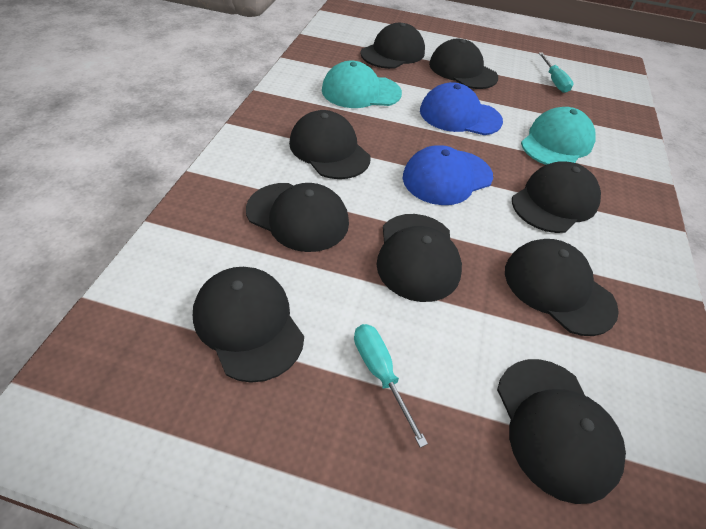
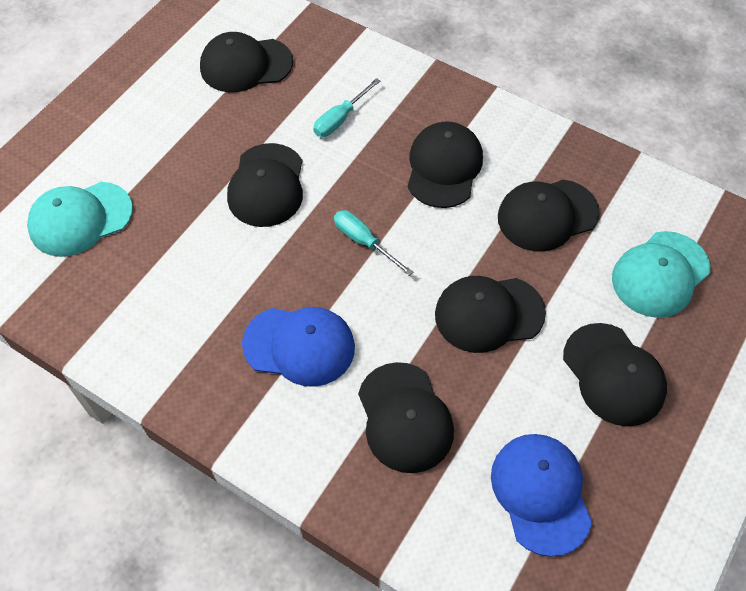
black cap: [193,267,304,383] [246,183,349,252] [289,110,370,179] [360,23,425,69] [376,214,462,302] [429,39,498,89] [497,359,626,504] [505,239,619,336] [512,162,601,233] = 9 -> [200,32,293,92] [227,143,303,227] [358,362,454,473] [408,121,483,208] [435,276,546,353] [498,180,600,252] [563,323,667,426] = 7

